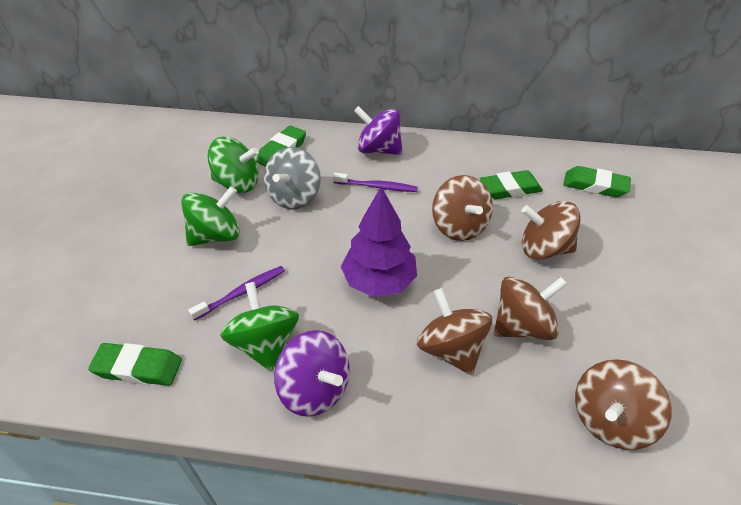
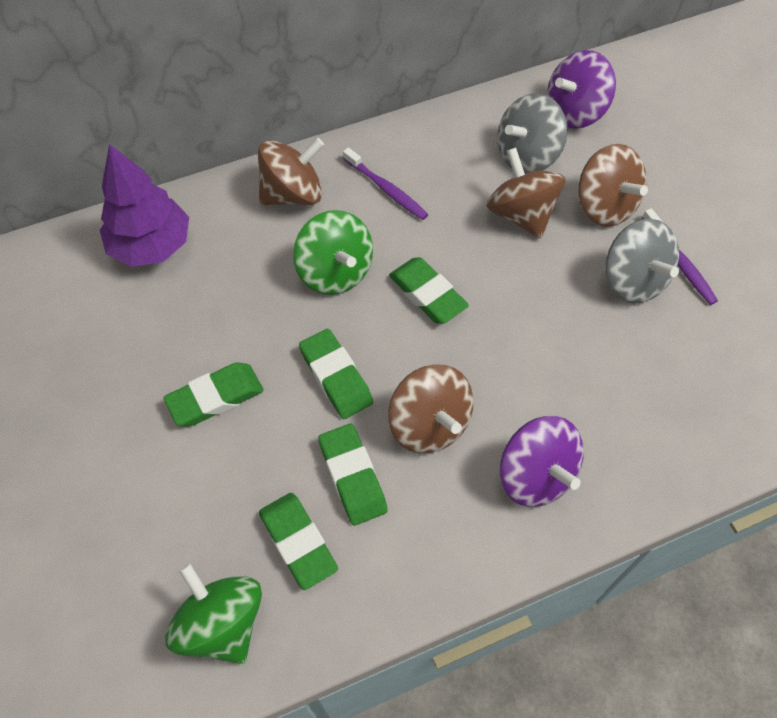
brown spinning top: [417,288,492,375] [432,175,493,241] [494,276,567,340] [522,201,581,260] [575,359,672,450] = 5 -> [258,138,324,206] [388,364,473,453] [487,147,565,239] [579,144,648,227] = 4
green eraser: [88,343,182,386] [256,125,306,166] [480,170,543,199] [563,166,631,197] = 4 -> [163,362,264,426] [259,493,338,590] [299,329,373,419] [318,424,388,526] [389,257,469,324] = 5
green spinning top: [181,186,240,246] [208,137,259,193] [220,282,299,371] = 3 -> [165,563,262,664] [293,210,373,295] = 2
grey spinning top: [264,147,321,209] = 1 -> [497,93,568,174] [605,219,679,304] = 2

